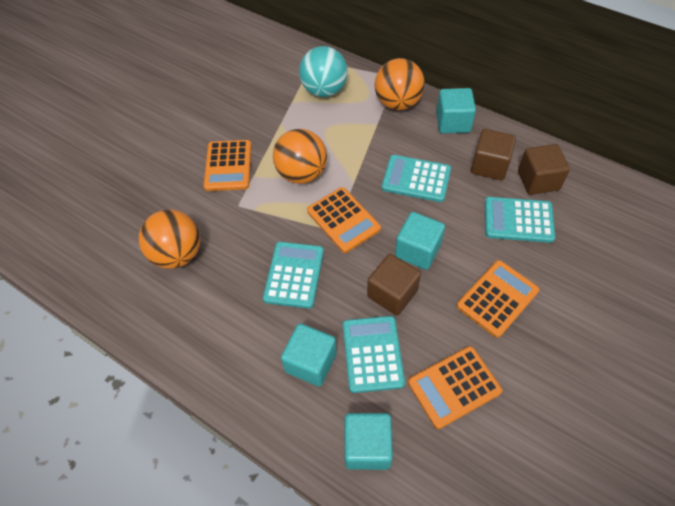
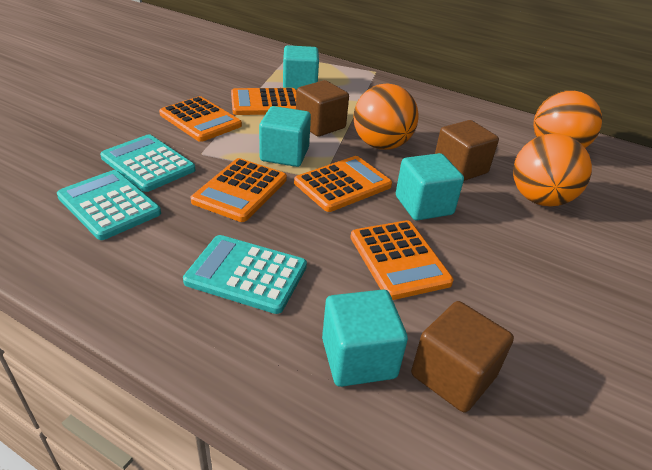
orange calculator: [203,140,252,191] [307,187,381,253] [408,346,502,429] [457,260,539,338] = 4 -> [159,96,242,142] [191,158,287,222] [231,88,297,115] [294,156,392,212] [350,220,454,300] = 5
turquoise ball: [299,46,348,97] = 1 -> none = 0
turquoise calculator: [263,242,324,309] [343,316,405,393] [382,155,451,202] [485,197,555,243] = 4 -> [57,170,161,240] [100,135,195,192] [183,235,307,314] = 3

